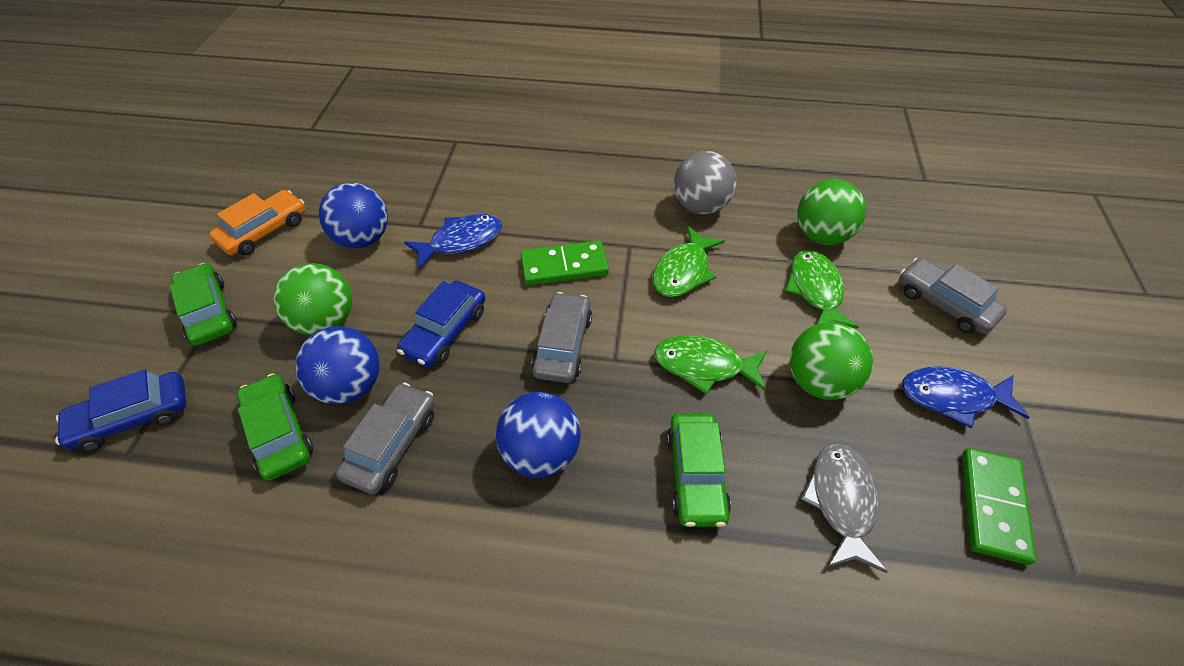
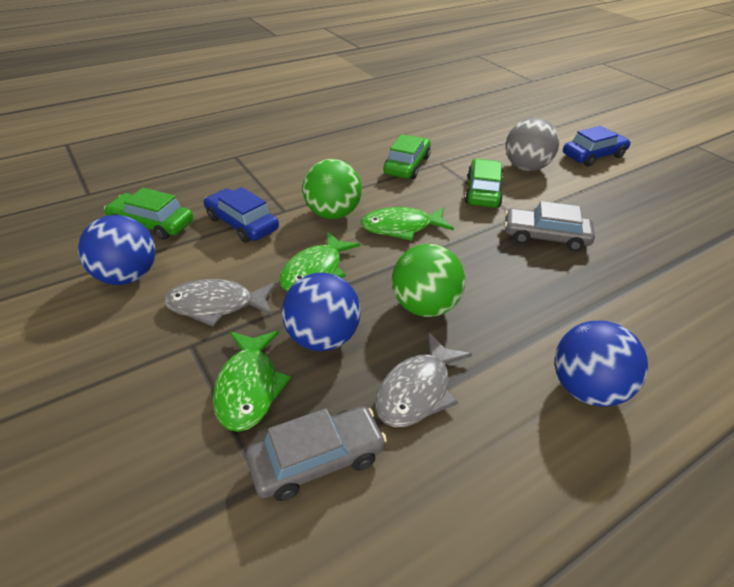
blue fish: [404,214,502,269] [902,366,1030,428] = 2 -> none = 0
green ball: [273,263,352,335] [790,322,873,400] [797,179,866,245] = 3 -> [302,159,362,219] [392,244,465,317] = 2
green domino: [521,241,609,285] [962,448,1037,565] = 2 -> none = 0
grey car: [336,383,435,495] [532,292,592,383] [899,258,1007,334] = 3 -> [246,406,387,501] [504,201,595,251] = 2
grey fish: [801,443,888,573] = 1 -> [164,279,276,327] [375,332,472,427] = 2
orange car: [209,190,305,255] = 1 -> none = 0

